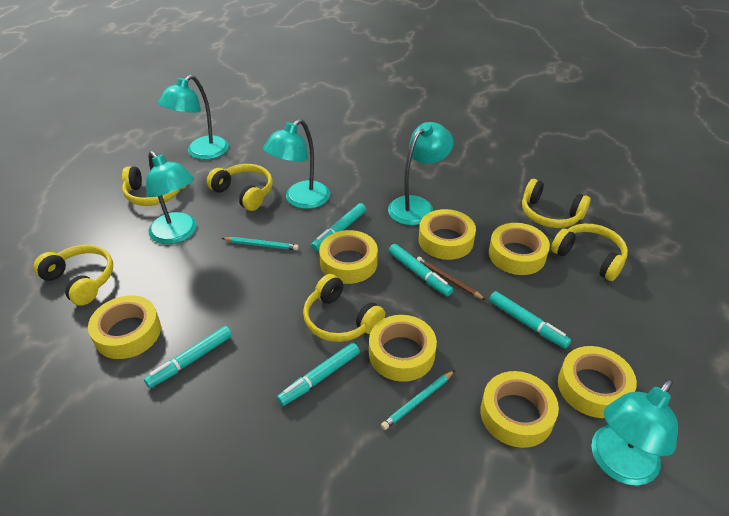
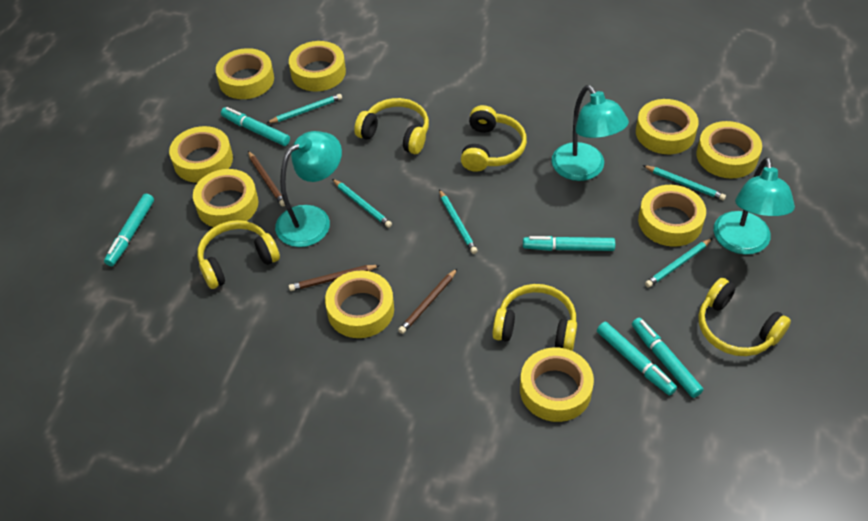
brown pencil: [417,257,486,300] = 1 -> [248,151,285,206] [289,265,380,291] [398,268,458,334] = 3
turquoise lamp: [146,151,197,244] [158,75,229,160] [263,119,330,209] [388,122,454,225] [591,379,678,486] = 5 -> [275,131,342,247] [552,85,629,181] [714,157,795,255] = 3
turquoise pencil: [222,237,299,250] [381,370,455,430] = 2 -> [267,94,342,123] [332,179,392,228] [439,189,478,254] [643,165,726,200] [645,238,713,288] = 5
yellow headphones: [33,245,113,306] [122,166,186,206] [207,164,273,211] [303,274,385,342] [522,179,591,228] [551,224,628,281] = 6 -> [197,220,280,289] [354,98,429,154] [461,105,527,172] [492,284,577,351] [698,278,791,356] = 5
yellow tape: [88,295,161,359] [319,230,378,284] [369,315,437,382] [418,209,476,260] [480,371,559,448] [489,223,550,275] [558,346,637,418] = 7 -> [169,126,233,183] [193,169,258,227] [216,48,274,99] [289,41,346,91] [325,270,394,338] [520,347,594,422] [636,99,699,154] [638,185,706,247] [696,121,762,179] = 9

